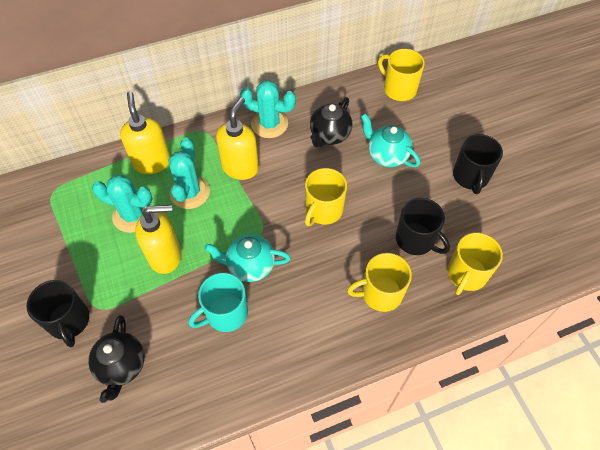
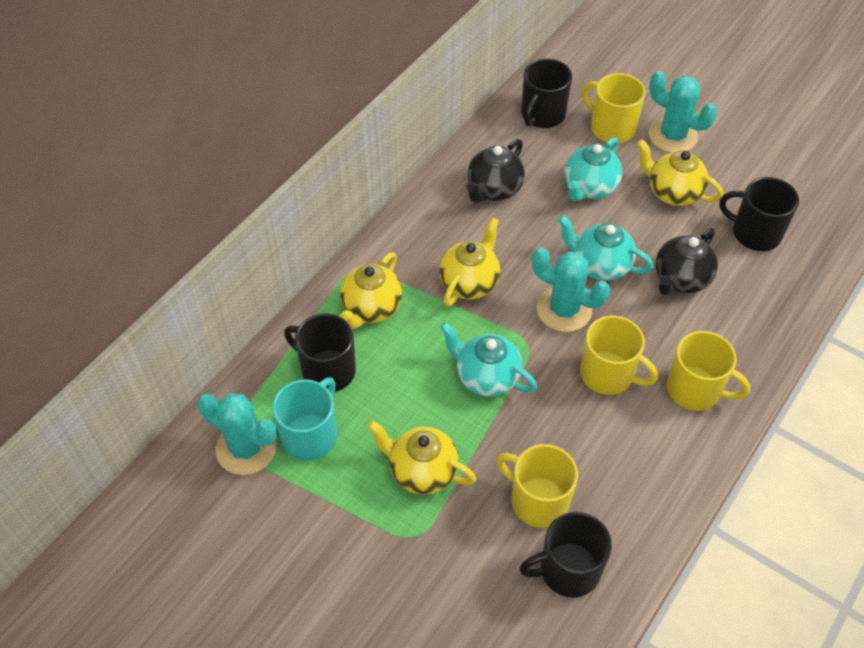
black mug: [26,280,89,347] [396,198,450,255] [453,134,503,194] = 3 -> [284,313,356,392] [519,512,612,598] [521,58,572,128] [719,177,799,251] = 4
turquoise teapot: [204,234,291,282] [361,113,420,167] = 2 -> [440,322,537,397] [558,215,653,281] [565,137,622,201] = 3
yellow soap dispenser: [120,91,171,174] [135,205,182,274] [216,97,259,180] = 3 -> none = 0
yellow teapot: none = 0 -> [340,252,402,329] [367,420,476,495] [439,217,501,307] [637,139,723,206] = 4

